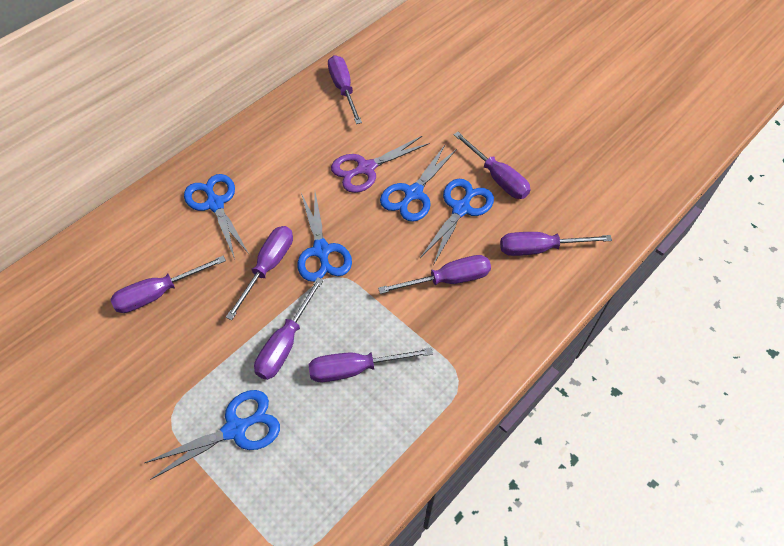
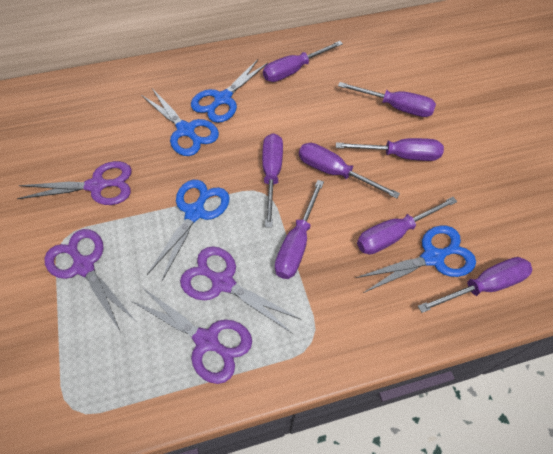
blue scissors: [144,390,280,480] [184,174,249,259] [298,192,352,282] [380,145,457,222] [420,179,494,265] = 5 -> [141,89,219,156] [147,180,229,282] [191,59,268,123] [356,225,476,293] = 4
purple scissors: [331,136,430,193] = 1 -> [17,161,132,205] [44,229,134,331] [131,287,252,384] [180,247,300,333] = 4

